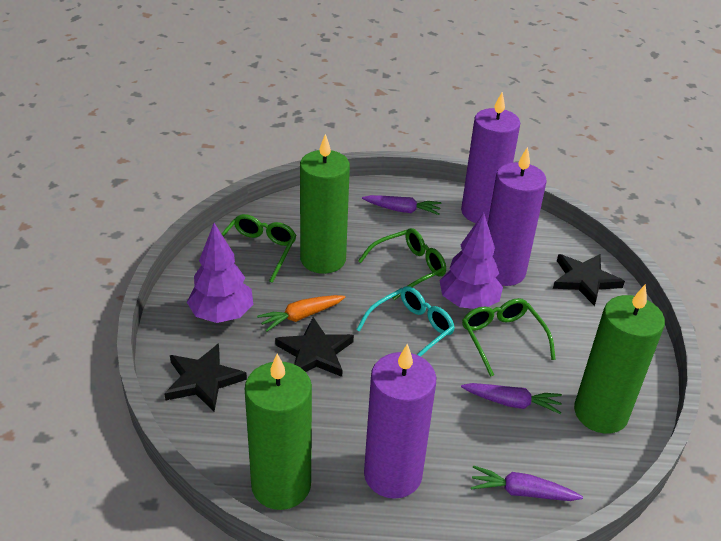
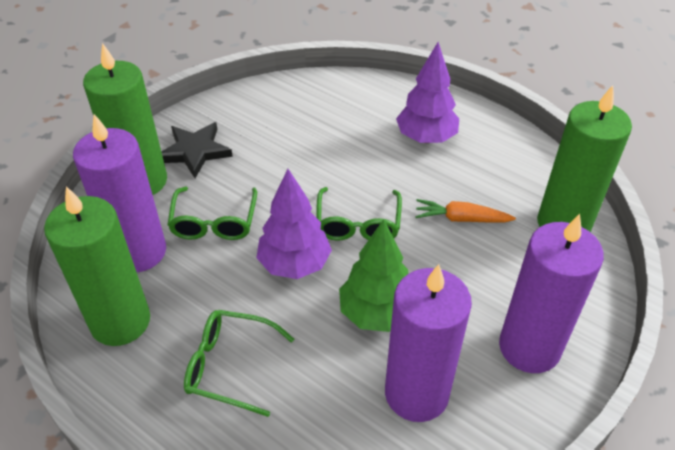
black star: [164,343,247,412] [275,317,354,377] [553,254,625,306] = 3 -> [161,122,233,178] = 1
green tree: none = 0 -> [339,219,409,332] = 1
purple carrot: [362,195,441,215] [461,383,562,414] [471,466,583,501] = 3 -> none = 0
turquoise glasses: [356,286,455,357] = 1 -> none = 0

